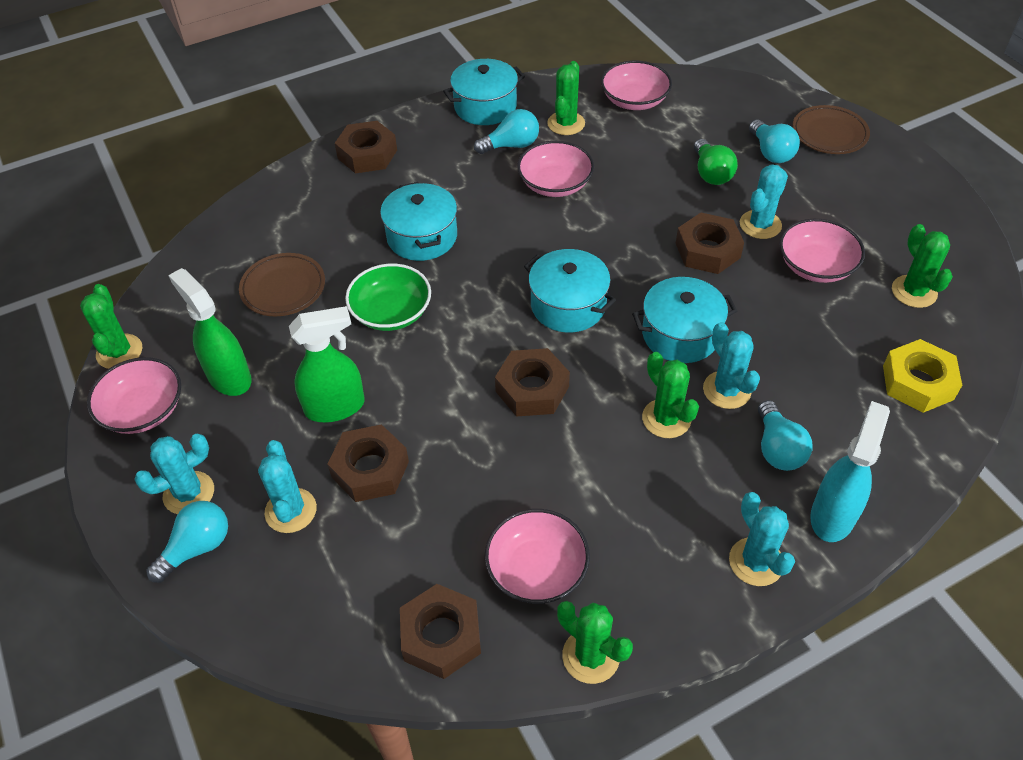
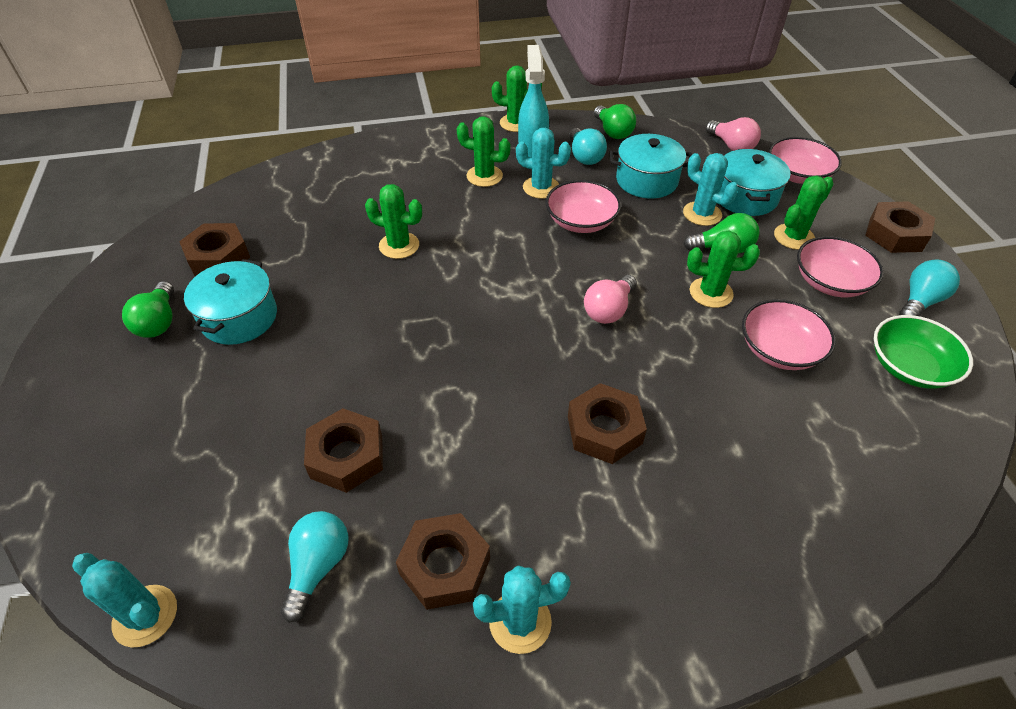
brown plate: [239,253,325,316] [792,105,870,154] = 2 -> none = 0
green light bulb: [694,139,738,185] = 1 -> [122,281,174,338] [594,104,636,139] [684,213,760,253] = 3
green spray bottle: [168,268,252,396] [289,306,365,422] = 2 -> none = 0
pink bowl: [87,357,181,434] [485,509,590,604] [517,141,594,197] [601,61,672,110] [779,219,865,283] = 5 -> [546,180,621,233] [742,299,836,370] [769,137,842,184] [797,236,884,297] = 4
pink light bulb: none = 0 -> [584,275,637,324] [706,117,761,151] = 2
turquoise cactus: [134,434,214,514] [258,440,317,533] [703,322,760,409] [729,492,795,586] [740,164,788,239] = 5 -> [72,553,177,648] [473,566,571,654] [516,128,571,199] [683,153,738,226] = 4
turquoise light bulb: [146,501,228,583] [474,109,539,154] [749,120,800,163] [758,400,813,471] = 4 -> [281,511,348,623] [569,128,607,165] [899,259,960,316] = 3
turquoise pot: [380,182,457,261] [443,59,525,125] [524,249,616,332] [632,277,737,363] = 4 -> [184,259,277,345] [609,134,692,199] [720,149,791,216] = 3
yellow nut: [883,339,962,413] = 1 -> none = 0

